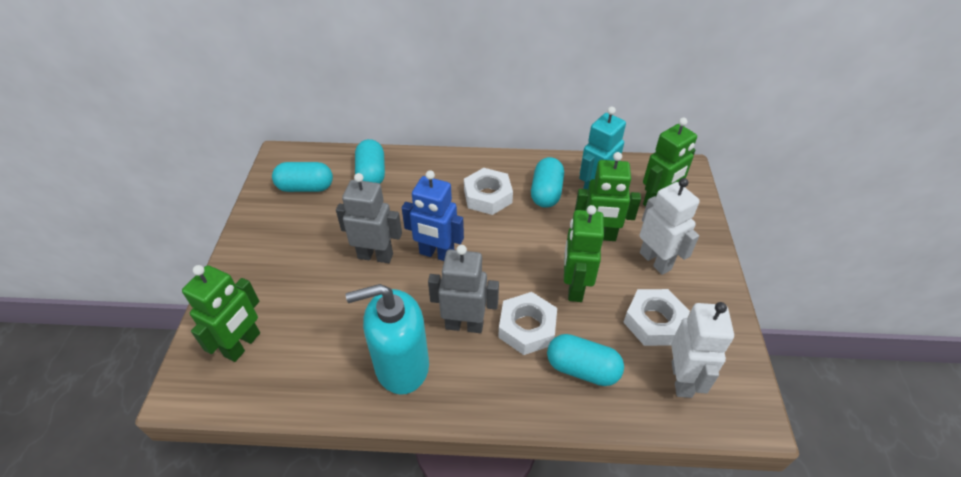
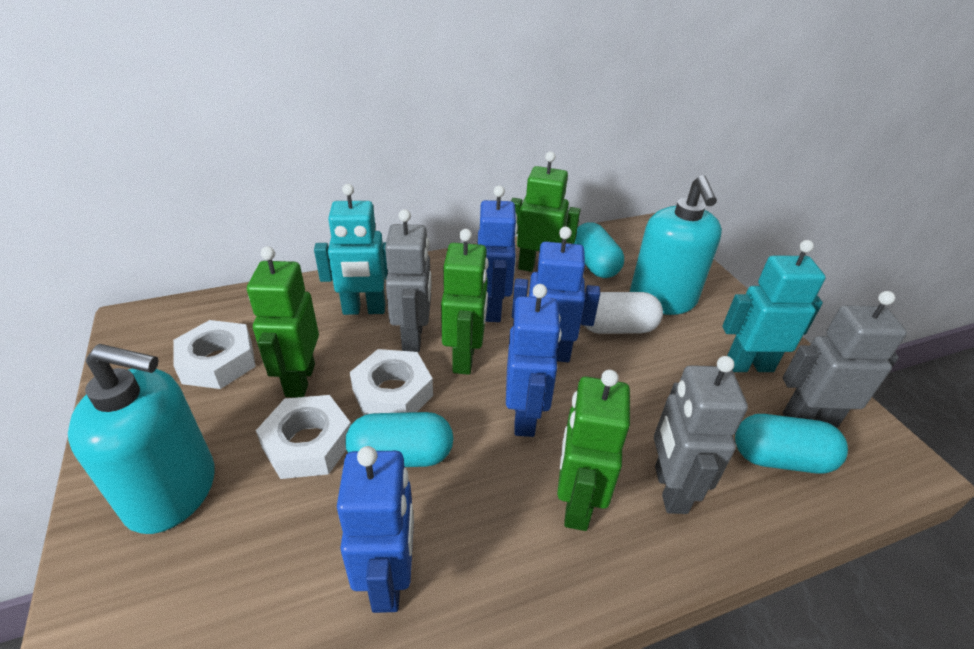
blue robot: [402,170,464,261] = 1 -> [337,446,414,613] [478,185,518,322] [506,284,562,437] [512,227,600,362] = 4
grey robot: [336,173,402,263] [428,245,499,333] = 2 -> [385,209,432,352] [654,356,748,514] [783,291,907,428] = 3
turquoise capsule: [272,162,333,192] [355,139,385,184] [531,157,564,208] [547,334,624,386] = 4 -> [345,412,453,467] [572,222,624,278] [735,414,848,474] = 3
turquoise robot: [579,106,626,189] = 1 -> [314,184,388,315] [722,240,826,372] = 2
turquoise soap dispenser: [346,284,429,395] = 1 -> [68,344,215,534] [630,175,722,315] = 2
white capsule: none = 0 -> [584,292,663,334] = 1
white robot: [640,178,700,275] [671,302,734,398] = 2 -> none = 0

